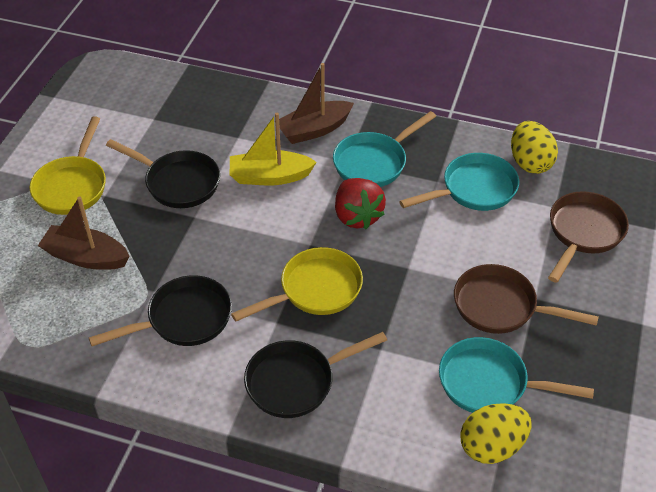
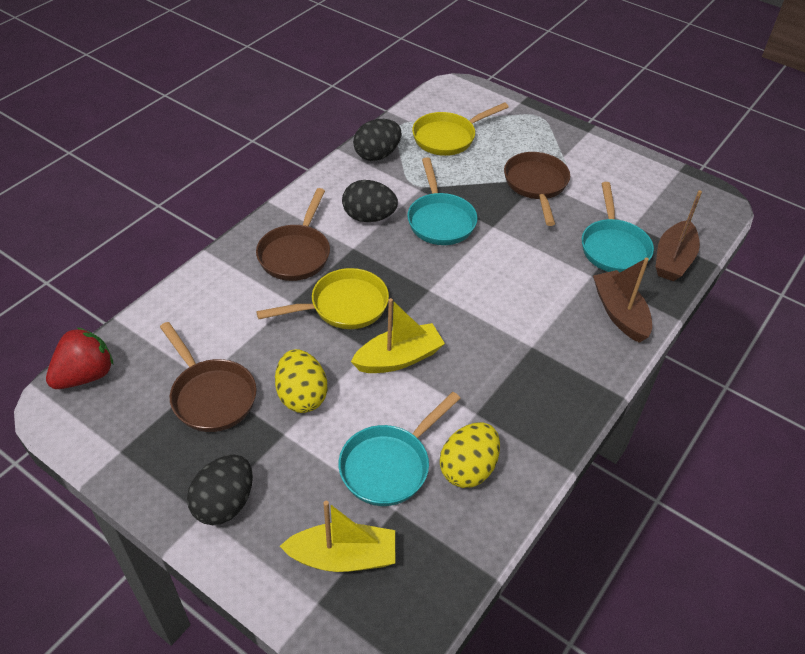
black egg: none = 0 -> [187,455,253,525] [342,180,398,222] [353,119,402,161] = 3
black pan: [89,275,232,346] [106,139,220,208] [244,332,387,418] = 3 -> none = 0
brown pan: [454,264,599,334] [548,191,629,283] = 2 -> [160,322,257,432] [256,188,330,281] [504,152,570,226] = 3
yellow boat: [230,113,317,185] = 1 -> [280,501,395,572] [351,298,445,373] = 2

